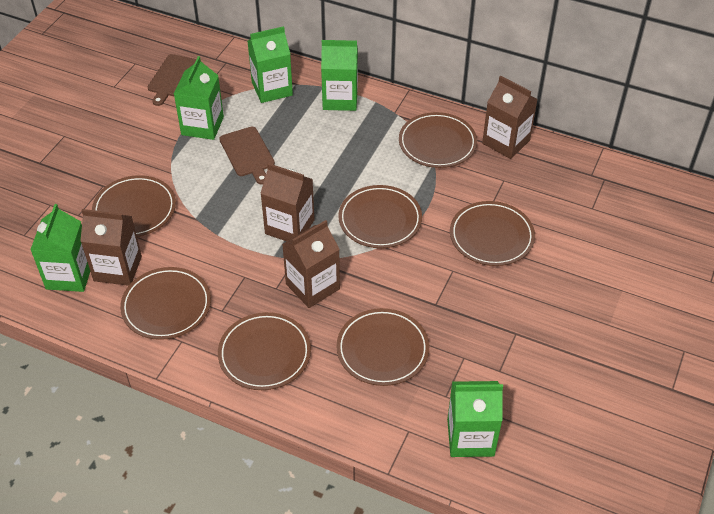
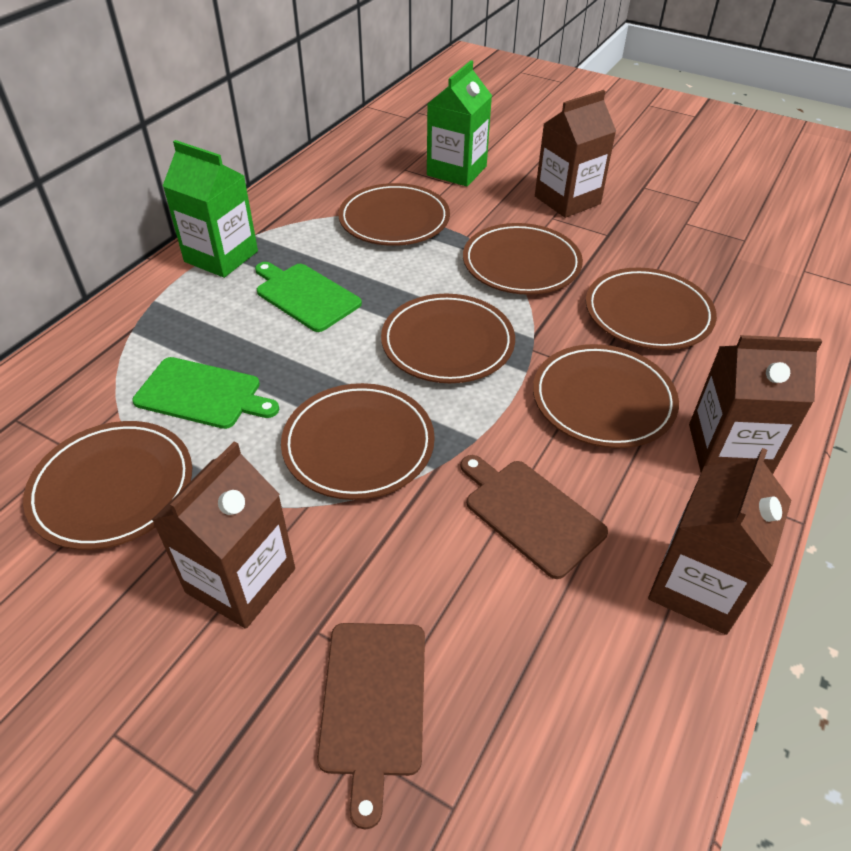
green carton: [30,204,90,292] [174,56,224,140] [248,26,293,103] [321,40,358,111] [447,381,503,457] = 5 -> [163,140,258,278] [427,60,492,187] = 2
green cutting board: none = 0 -> [132,357,279,429] [255,262,362,332] = 2

